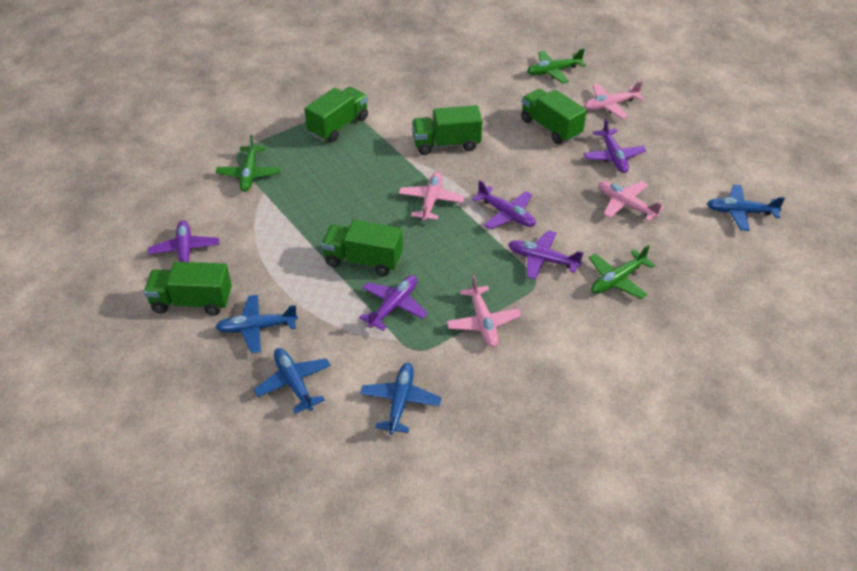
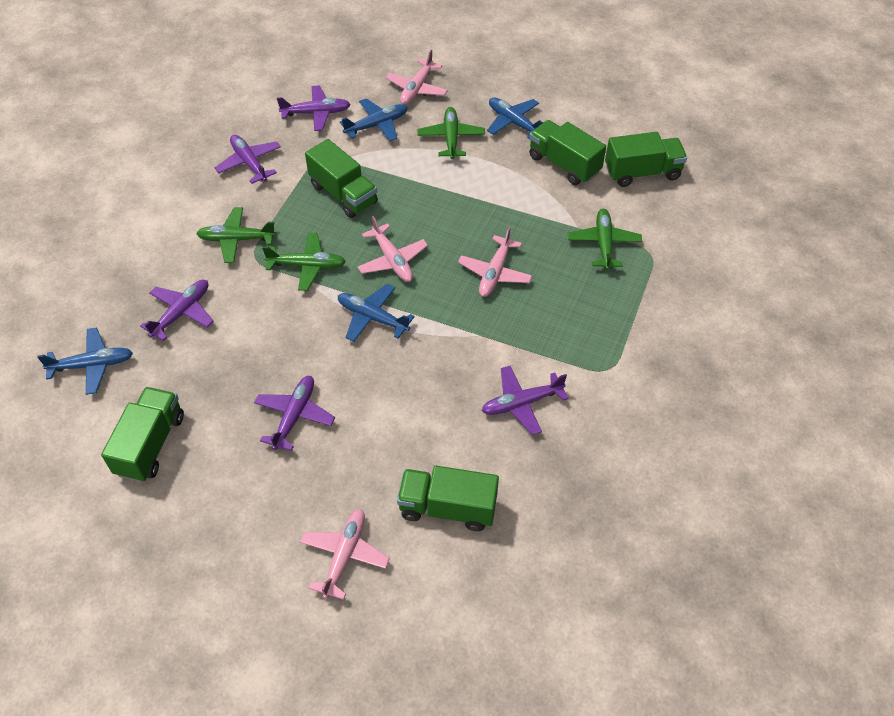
green plane: [216,135,281,192] [527,48,586,83] [589,245,655,299] = 3 -> [196,207,276,263] [262,232,346,291] [418,107,485,159] [568,209,642,270] = 4

